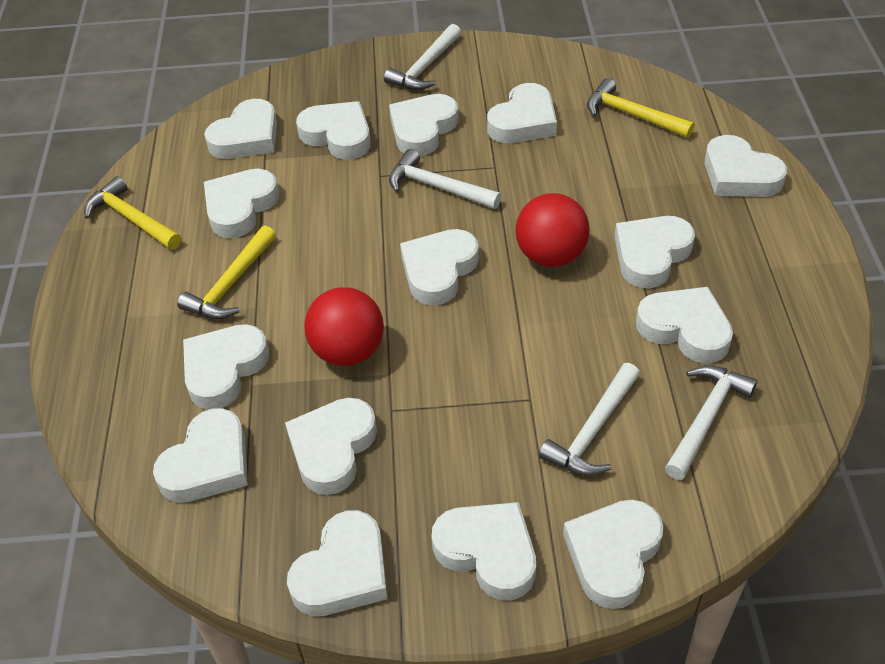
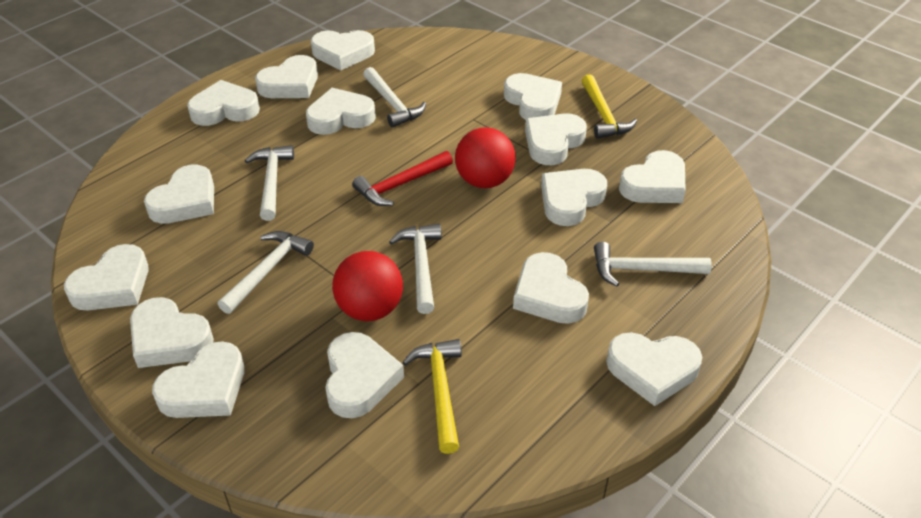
red hammer: none = 0 -> [352,151,453,206] = 1
white hammer: [384,24,461,90] [389,149,502,209] [539,363,640,476] [665,365,758,480] = 4 -> [218,231,314,314] [245,145,294,221] [363,67,426,128] [389,224,442,314] [594,242,712,287] = 5
yellow hammer: [84,176,181,250] [177,226,276,319] [587,78,695,138] = 3 -> [402,339,462,454] [582,74,637,139] = 2

